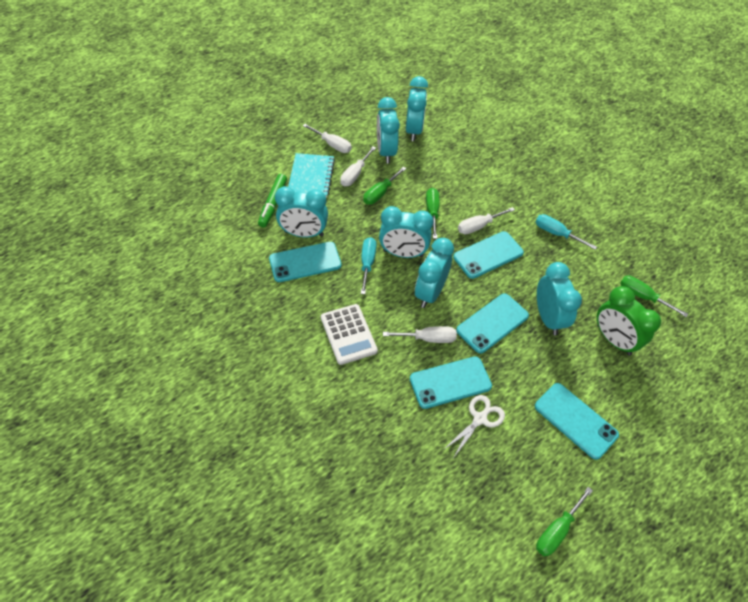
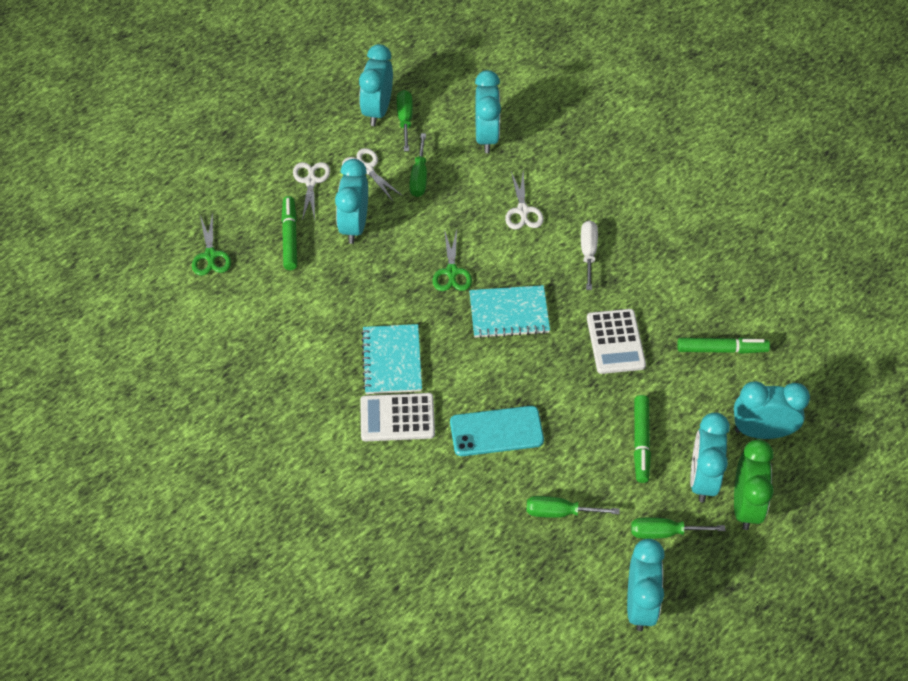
green marker: [258,174,287,227] = 1 -> [281,196,297,270] [634,395,651,483] [677,338,770,354] = 3
green scissors: none = 0 -> [192,212,231,276] [433,229,472,291] = 2
turquoise notebook: [288,153,335,197] = 1 -> [361,324,422,394] [469,285,550,338] = 2
turquoise phone: [269,242,341,282] [410,356,492,409] [453,231,524,279] [456,293,529,353] [535,383,619,460] = 5 -> [450,406,544,456] = 1
turquoise screwdriver: [361,237,377,294] [535,214,597,250] = 2 -> none = 0
white calculator: [321,304,378,365] = 1 -> [360,393,435,441] [587,309,646,374] = 2
white scissors: [443,395,505,457] = 1 -> [293,162,330,220] [342,148,403,201] [505,171,544,229] = 3
white screwdriver: [303,124,352,153] [340,147,376,186] [383,326,457,343] [458,207,515,234] = 4 -> [581,220,598,290] = 1

